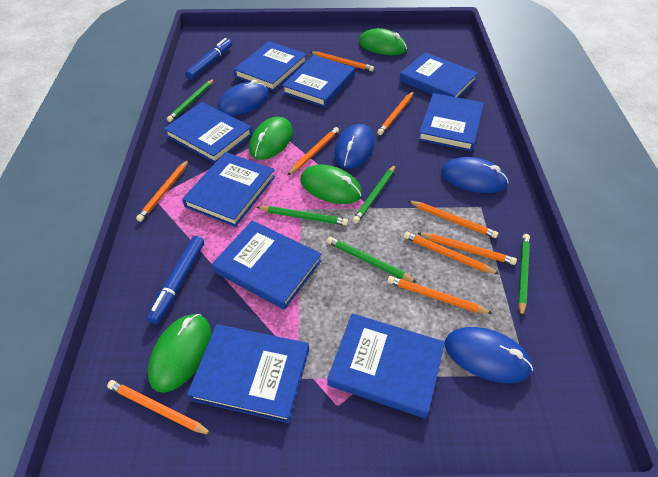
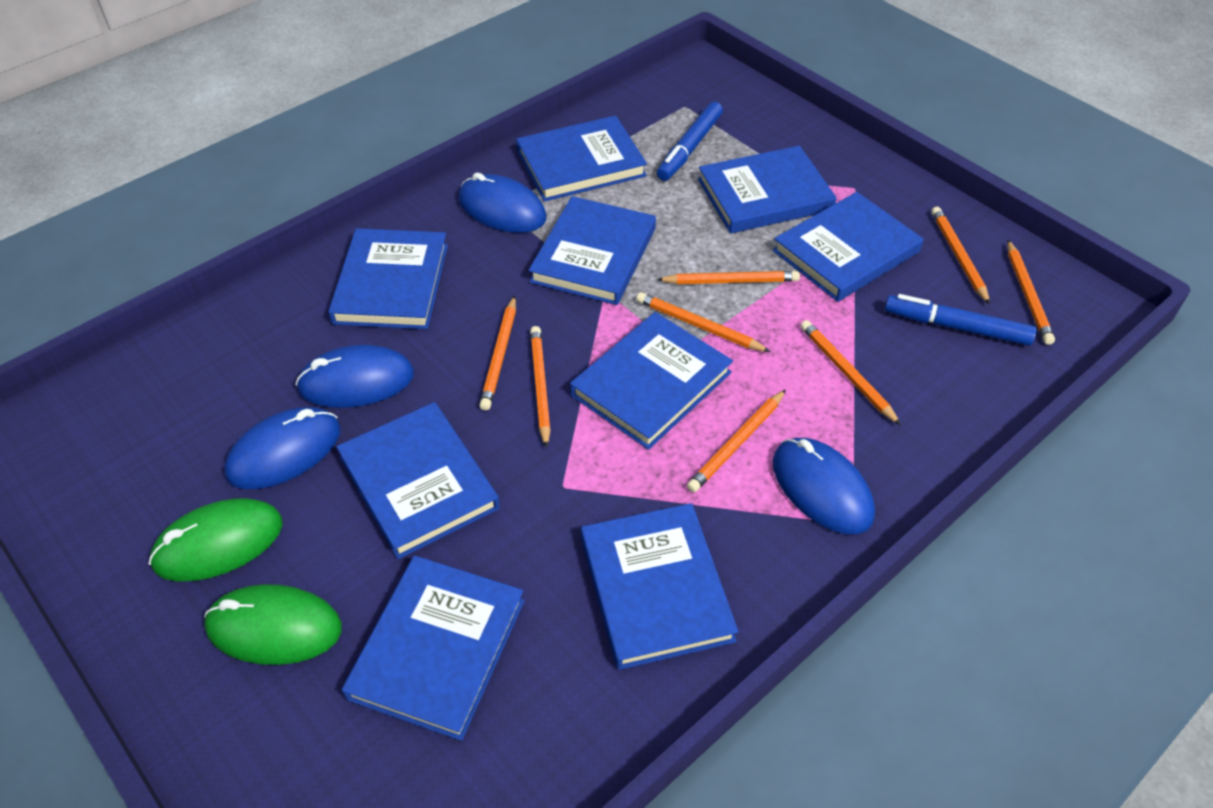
green mouse: [147,314,211,393] [249,117,293,160] [300,165,362,204] [359,28,407,55] = 4 -> [148,498,283,581] [204,584,342,665] = 2
green pencil: [167,79,214,122] [257,206,348,226] [327,237,417,283] [353,165,396,223] [518,234,530,318] = 5 -> none = 0
orange pencil: [107,380,212,435] [136,160,189,222] [287,127,339,176] [310,52,374,71] [377,91,414,135] [387,276,493,314] [404,232,500,275] [408,201,498,238] [418,233,517,265] = 9 -> [479,296,516,411] [530,326,551,448] [636,292,771,352] [656,271,800,284] [687,389,786,493] [801,320,901,425] [931,207,990,305] [1007,240,1055,345] = 8

